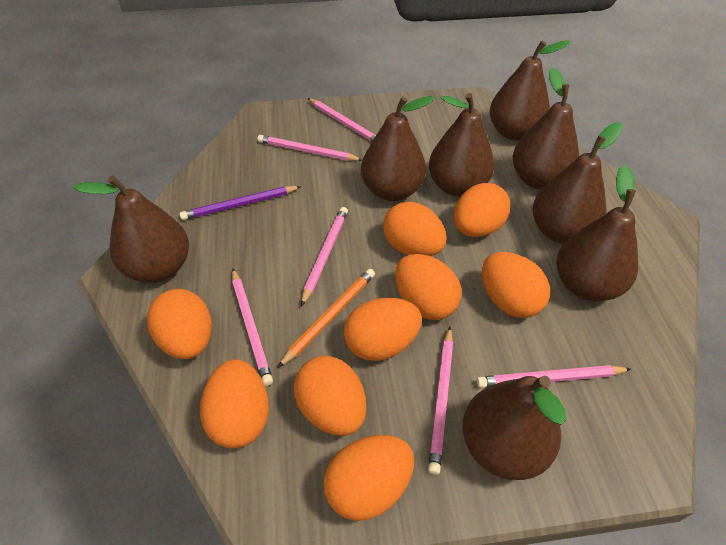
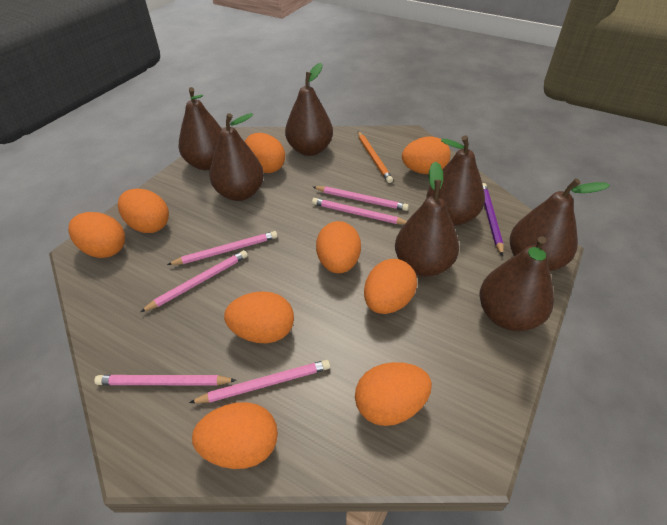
brown pear: [73,175,189,283] [361,96,435,201] [429,93,494,197] [463,376,566,480] [490,40,571,141] [513,68,579,189] [533,122,623,244] [556,165,638,301] = 8 -> [178,87,222,170] [209,113,264,201] [285,63,333,156] [395,161,459,277] [426,136,485,226] [479,236,554,331] [510,178,610,271] = 7

